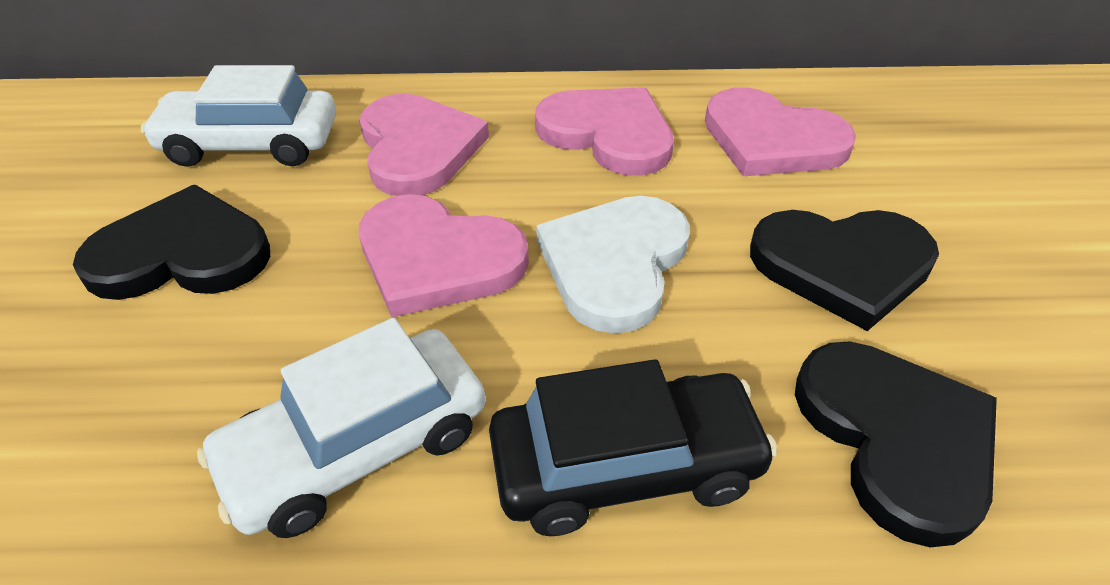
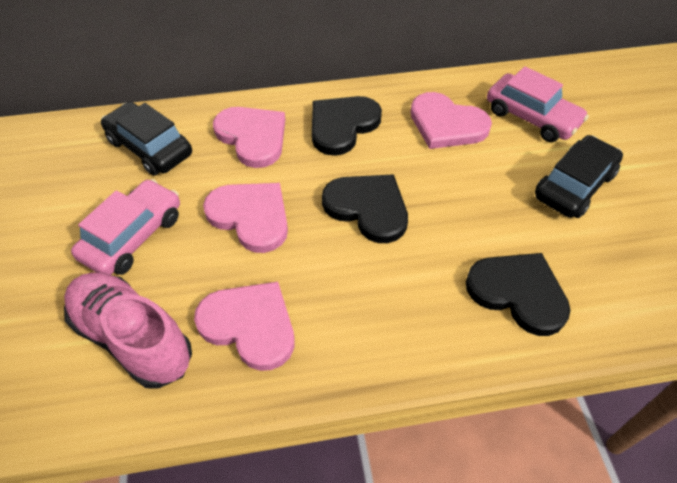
black car: [489,359,778,536] = 1 -> [101,102,192,176] [535,135,623,218] = 2
pink car: none = 0 -> [71,179,180,275] [487,66,589,142] = 2
pink shoe: none = 0 -> [64,272,192,389] = 1
white car: [141,65,336,167] [197,318,486,538] = 2 -> none = 0
white heart: [536,196,690,334] = 1 -> none = 0

